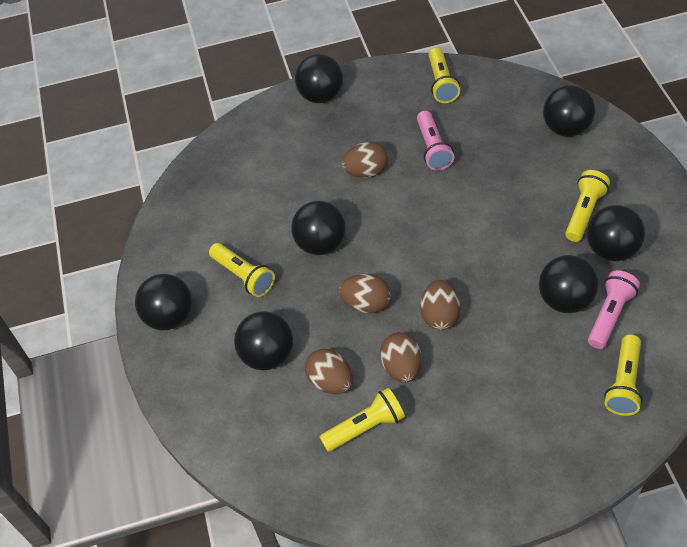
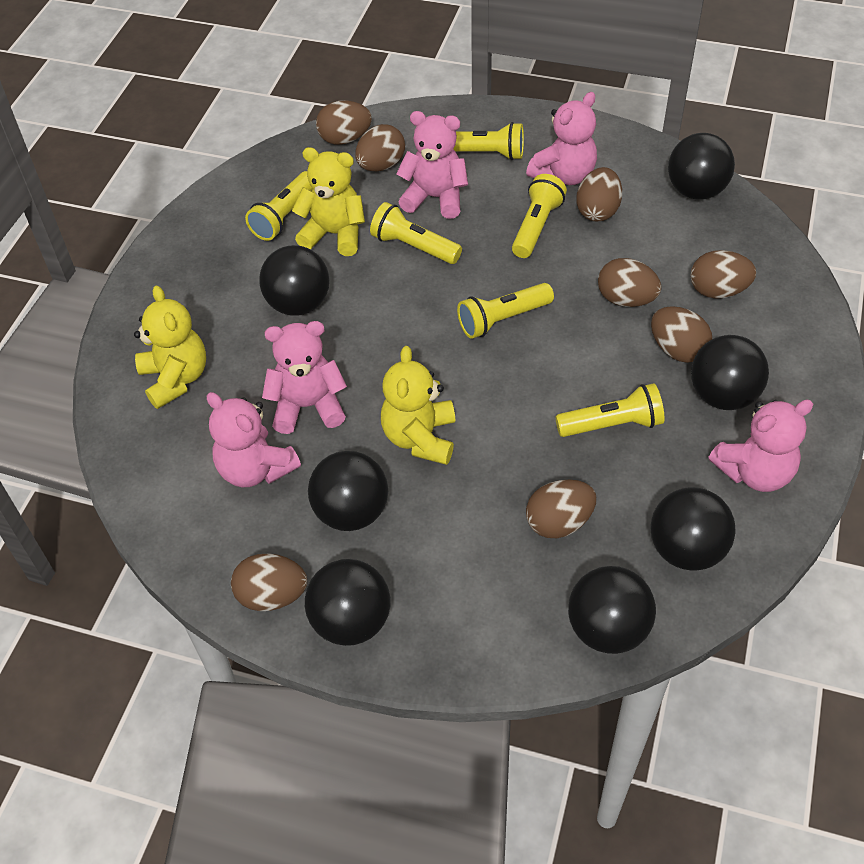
brown egg: [305,349,353,394] [339,274,391,313] [342,142,388,178] [380,332,422,383] [421,280,460,330] = 5 -> [231,554,307,611] [316,101,372,145] [355,124,405,171] [526,479,596,538] [577,167,622,221] [598,258,662,307] [651,306,712,363] [691,250,756,299] = 8
pink flashlight: [417,111,454,171] [588,270,640,349] = 2 -> none = 0
pink teddy bear: none = 0 -> [207,392,301,487] [262,321,347,434] [396,111,468,219] [526,92,597,185] [708,400,814,492] = 5
yellow flashlight: [209,243,275,297] [320,388,405,452] [429,48,460,103] [565,170,610,242] [604,334,643,416] = 5 -> [245,171,313,241] [370,202,462,264] [453,122,524,160] [457,283,554,339] [512,174,567,258] [555,383,664,437] = 6
yellow teddy bear: none = 0 -> [134,285,206,409] [292,147,365,256] [381,346,455,465] = 3

